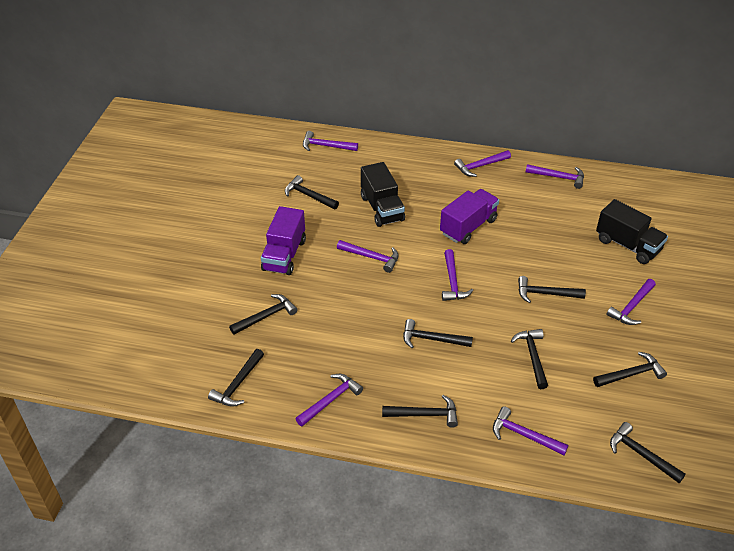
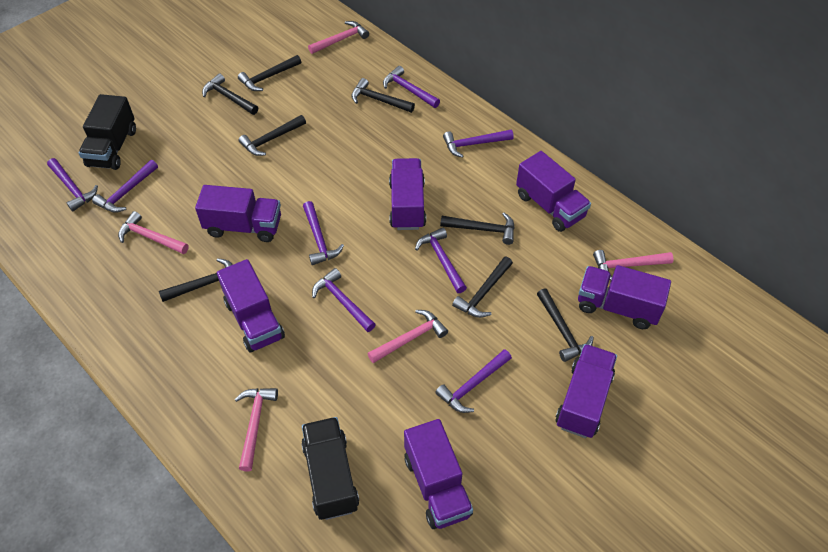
black hammer: [208,349,264,407] [229,294,298,335] [285,175,339,209] [382,395,458,428] [403,319,473,348] [511,329,548,389] [518,276,586,303] [593,352,667,387] [610,422,686,483] = 9 -> [159,258,233,302] [202,73,258,115] [238,55,301,91] [239,115,306,156] [351,78,415,113] [440,213,515,245] [452,257,513,318] [537,288,594,362] = 8
pink hammer: none = 0 -> [118,211,189,254] [235,388,278,472] [308,21,369,54] [367,310,448,363] [593,250,674,281] = 5
purple truck: [261,206,306,275] [440,189,499,244] = 2 -> [195,185,281,242] [217,259,285,352] [389,158,426,230] [404,419,473,529] [516,151,591,232] [556,344,617,438] [578,265,671,329] = 7

